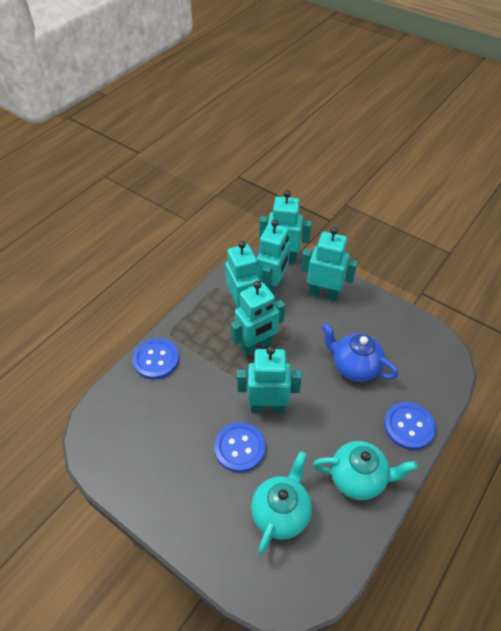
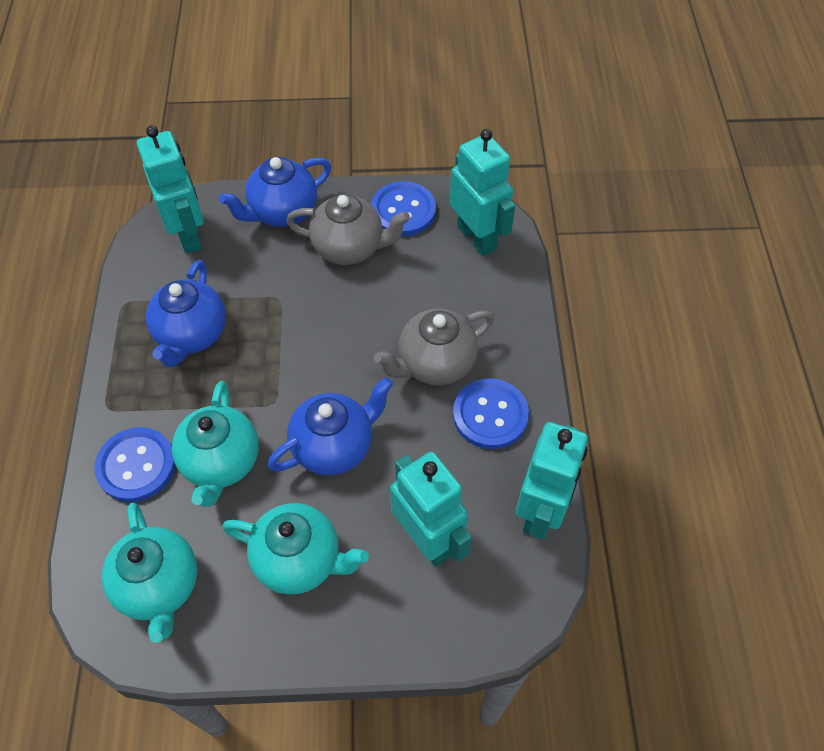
blue teapot: [322,323,398,382] = 1 -> [146,260,226,367] [219,157,331,227] [268,377,393,475] = 3
grey teapot: none = 0 -> [286,194,410,265] [374,309,494,385] = 2
turquoise robot: [225,241,260,308] [231,281,285,356] [237,346,302,413] [257,220,290,295] [259,190,312,263] [301,227,358,301] = 6 -> [137,125,203,253] [390,452,472,567] [450,129,515,256] [516,422,588,539] = 4
turquoise teapot: [251,451,312,554] [313,441,418,500] = 2 -> [102,503,197,643] [172,381,259,507] [222,503,369,594] = 3

